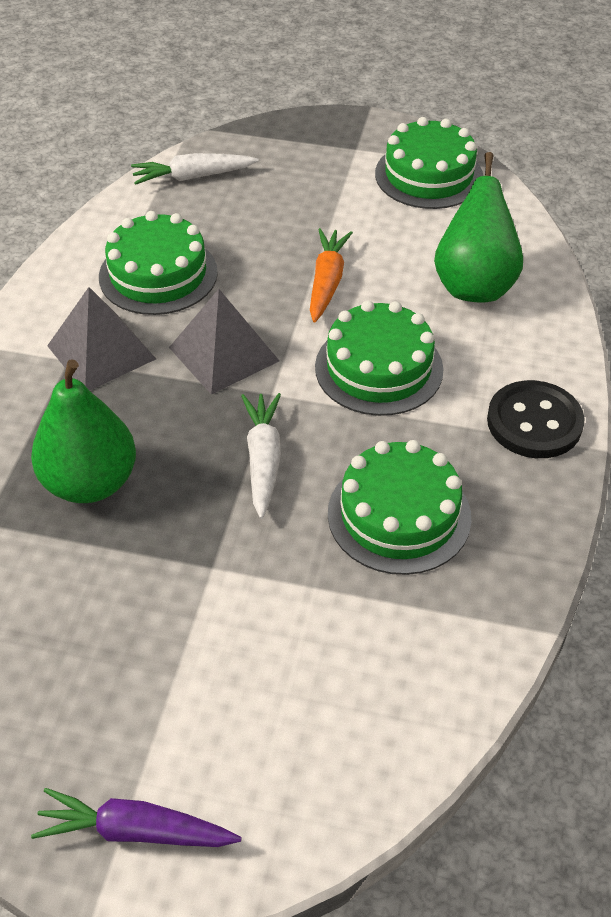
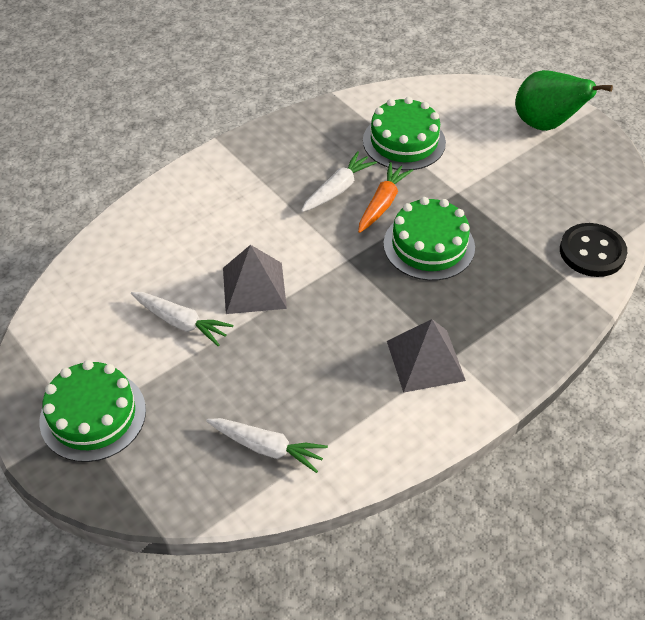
green cake: [99,211,218,315] [315,300,443,416] [328,440,471,575] [375,117,483,209] = 4 -> [39,360,146,462] [363,97,446,170] [383,197,475,281] = 3
green pear: [31,359,136,503] [434,152,523,302] = 2 -> [515,70,613,131] = 1
purple carrot: [31,788,242,847] = 1 -> none = 0
white carrot: [131,153,259,185] [241,393,281,519] = 2 -> [131,292,233,346] [206,418,328,473] [301,151,377,212] = 3

